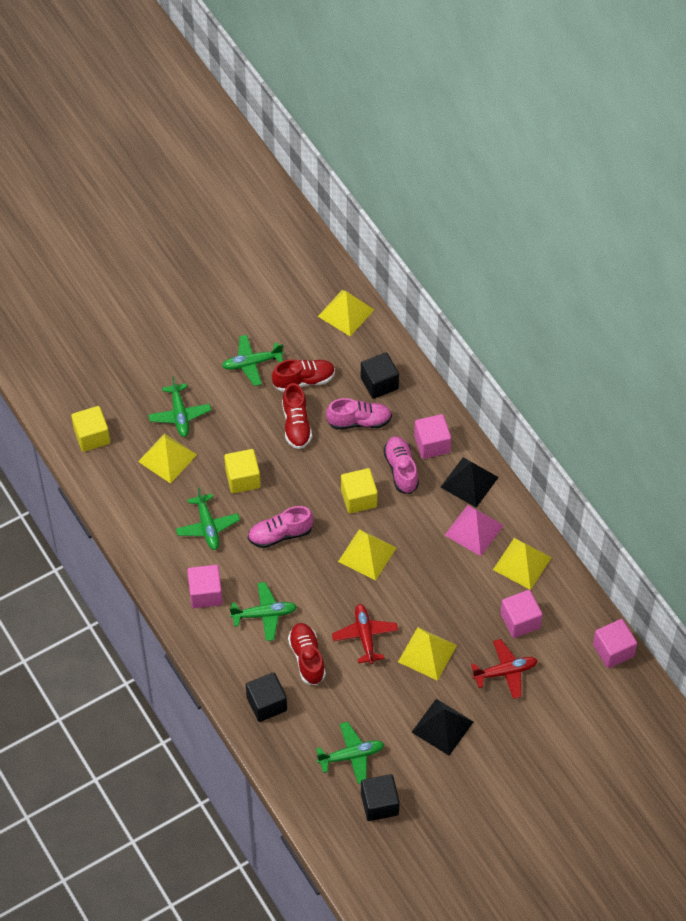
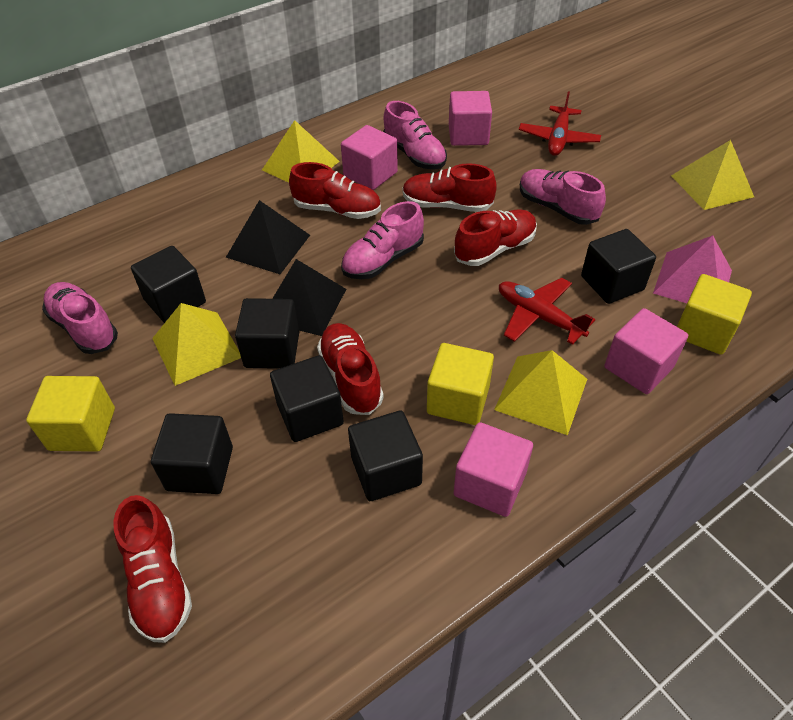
black cube: [246,672,287,722] [361,352,399,399] [361,774,400,821] = 3 -> [131,246,206,323] [151,413,233,494] [235,298,299,369] [270,355,344,442] [348,410,423,501] [581,229,656,304] = 6
green plane: [148,376,211,437] [176,487,240,550] [222,335,284,386] [229,582,297,641] [316,722,384,784] = 5 -> none = 0
pink shoe: [248,506,313,548] [326,398,392,430] [383,436,419,494] = 3 -> [42,282,118,354] [341,201,424,279] [383,101,447,169] [520,169,606,225] = 4
red shoe: [272,359,335,392] [282,383,312,449] [288,623,326,685] = 3 -> [113,495,192,643] [289,162,381,219] [317,323,384,415] [402,163,497,212] [454,209,537,266] = 5
yellow pyramid: [138,433,197,484] [318,290,374,336] [338,529,397,581] [398,627,457,681] [493,538,552,590] = 5 -> [152,303,241,386] [262,120,340,183] [494,350,587,435] [671,140,754,210] = 4

